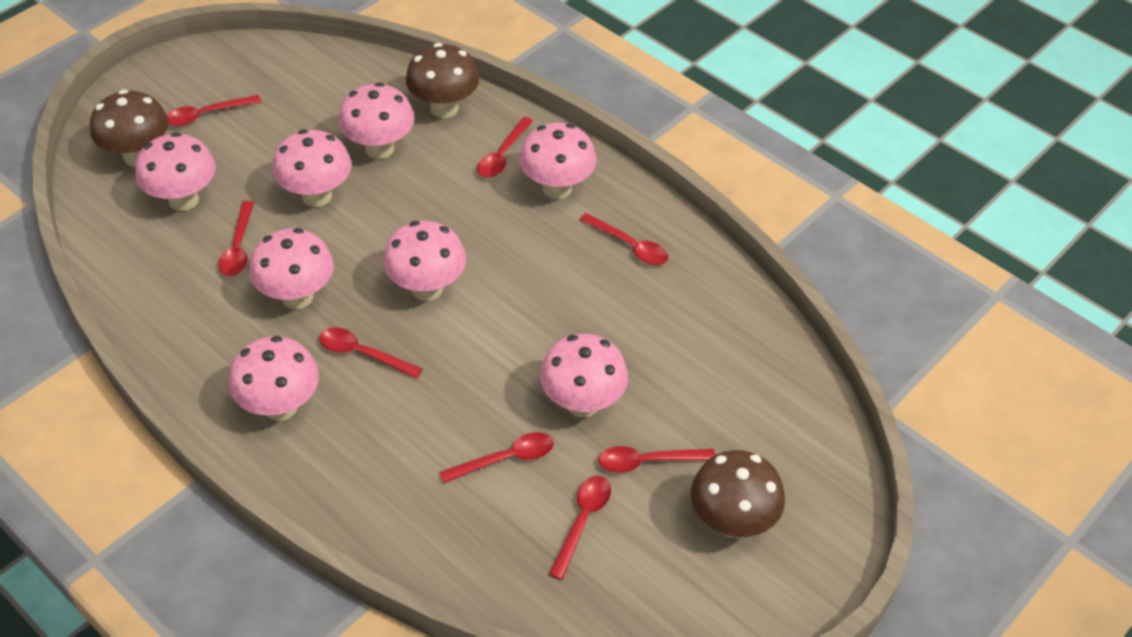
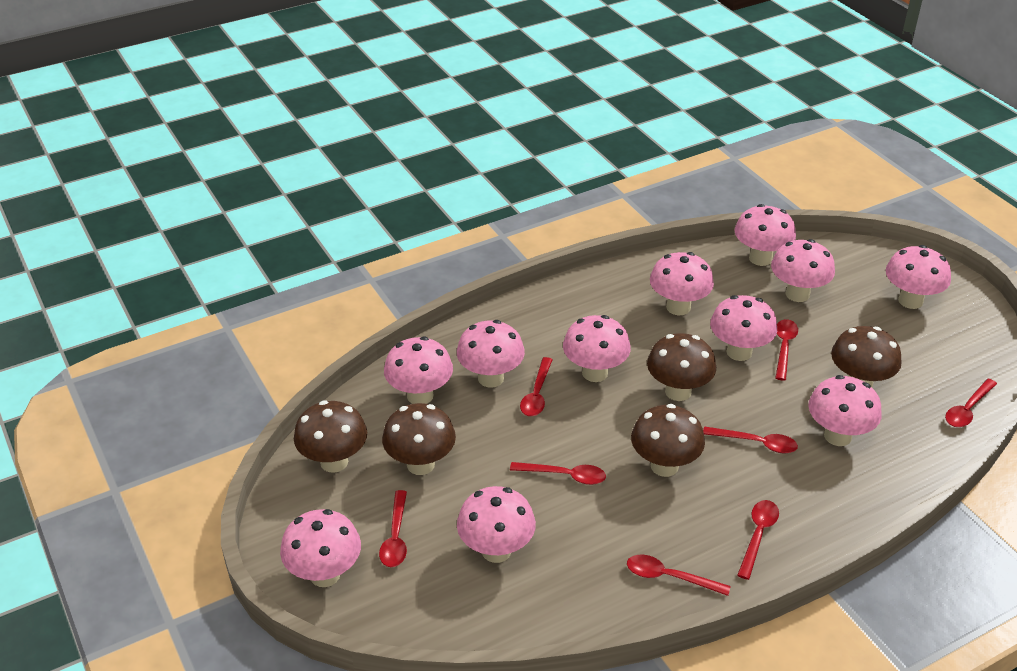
brown mushroom: [90,90,169,167] [406,43,480,118] [691,450,785,538] = 3 -> [294,400,367,473] [382,403,456,475] [631,404,705,477] [647,333,716,401] [831,326,902,387] = 5
pink mushroom: [135,132,216,211] [229,336,319,421] [249,228,334,309] [273,130,351,207] [338,82,415,159] [383,221,466,301] [519,123,597,199] [540,334,628,417] = 8 -> [280,509,361,587] [384,337,453,404] [457,320,525,388] [457,486,536,563] [563,315,631,382] [650,252,714,315] [710,295,777,361] [735,204,796,266] [771,239,835,302] [808,375,882,446] [886,245,951,309] = 11

